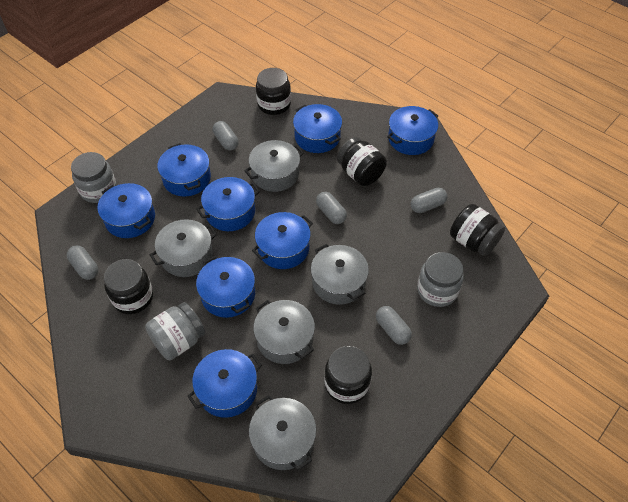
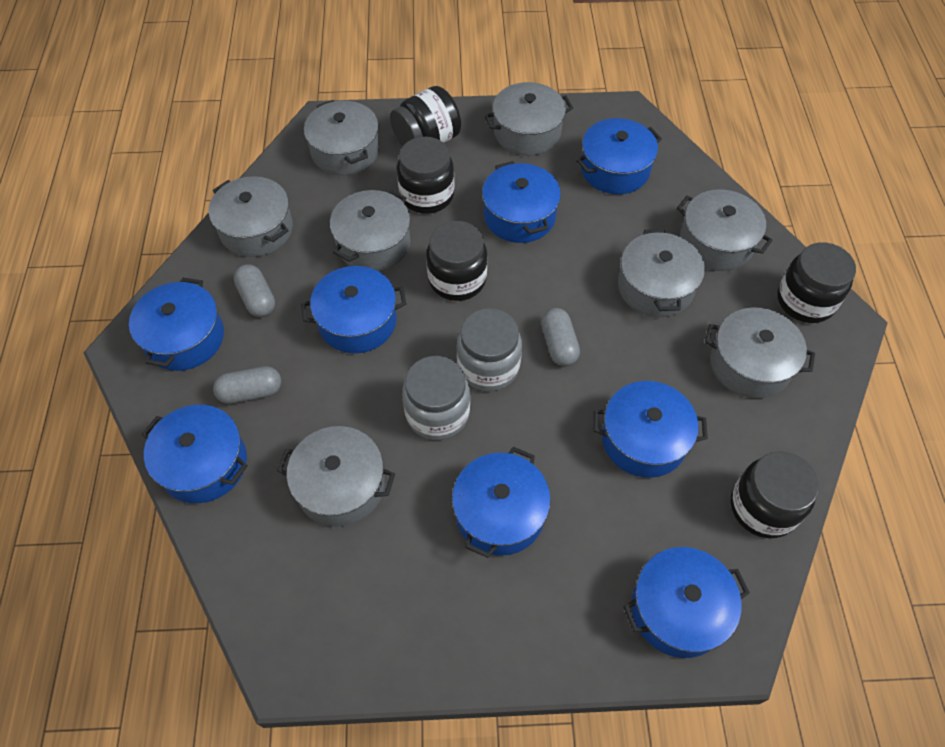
grey capsule: [67,245,98,280] [213,121,238,151] [316,192,347,224] [376,306,412,345] [411,188,447,213] = 5 -> [213,366,281,404] [234,264,275,317] [541,308,580,366] = 3
grey jar: [71,152,117,203] [145,302,206,360] [417,252,464,307] = 3 -> [402,356,470,440] [457,308,522,391] = 2
grey pot: [150,219,217,277] [244,140,304,192] [249,395,316,470] [253,300,315,364] [311,244,369,305] = 5 -> [209,176,293,257] [277,426,395,527] [304,100,380,175] [330,189,410,271] [484,82,573,156] [618,229,705,317] [677,189,773,271] [705,308,815,398] = 8

